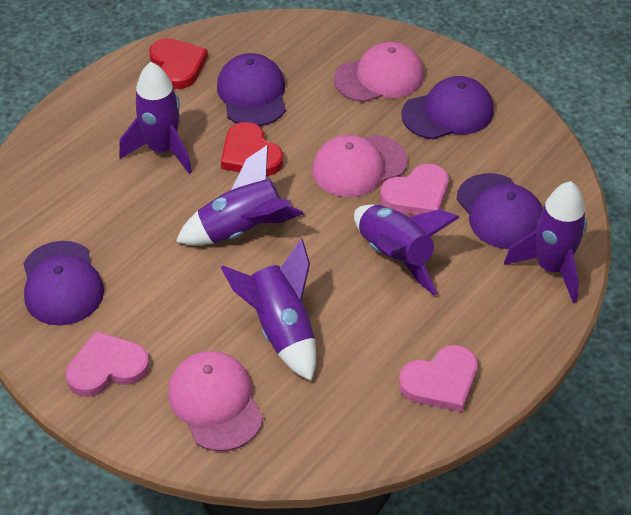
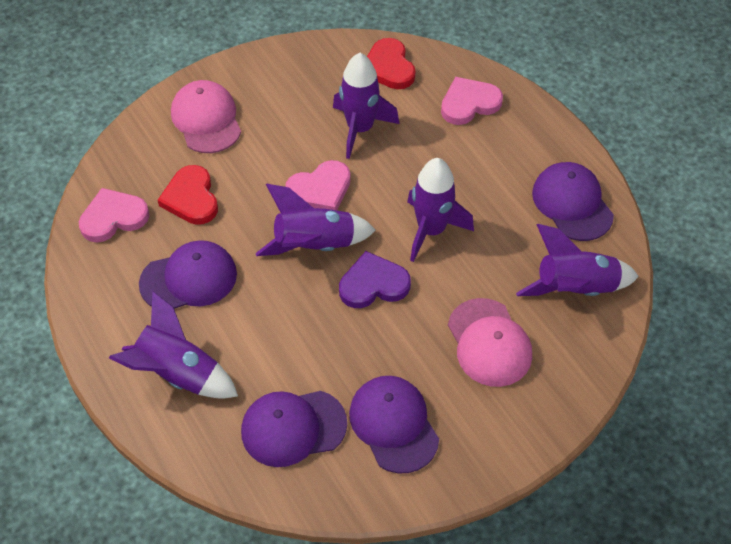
pink cap: [168,351,263,451] [312,135,408,197] [334,42,424,102] = 3 -> [171,80,241,153] [448,298,532,387] = 2
purple heart: none = 0 -> [339,251,411,308] = 1

